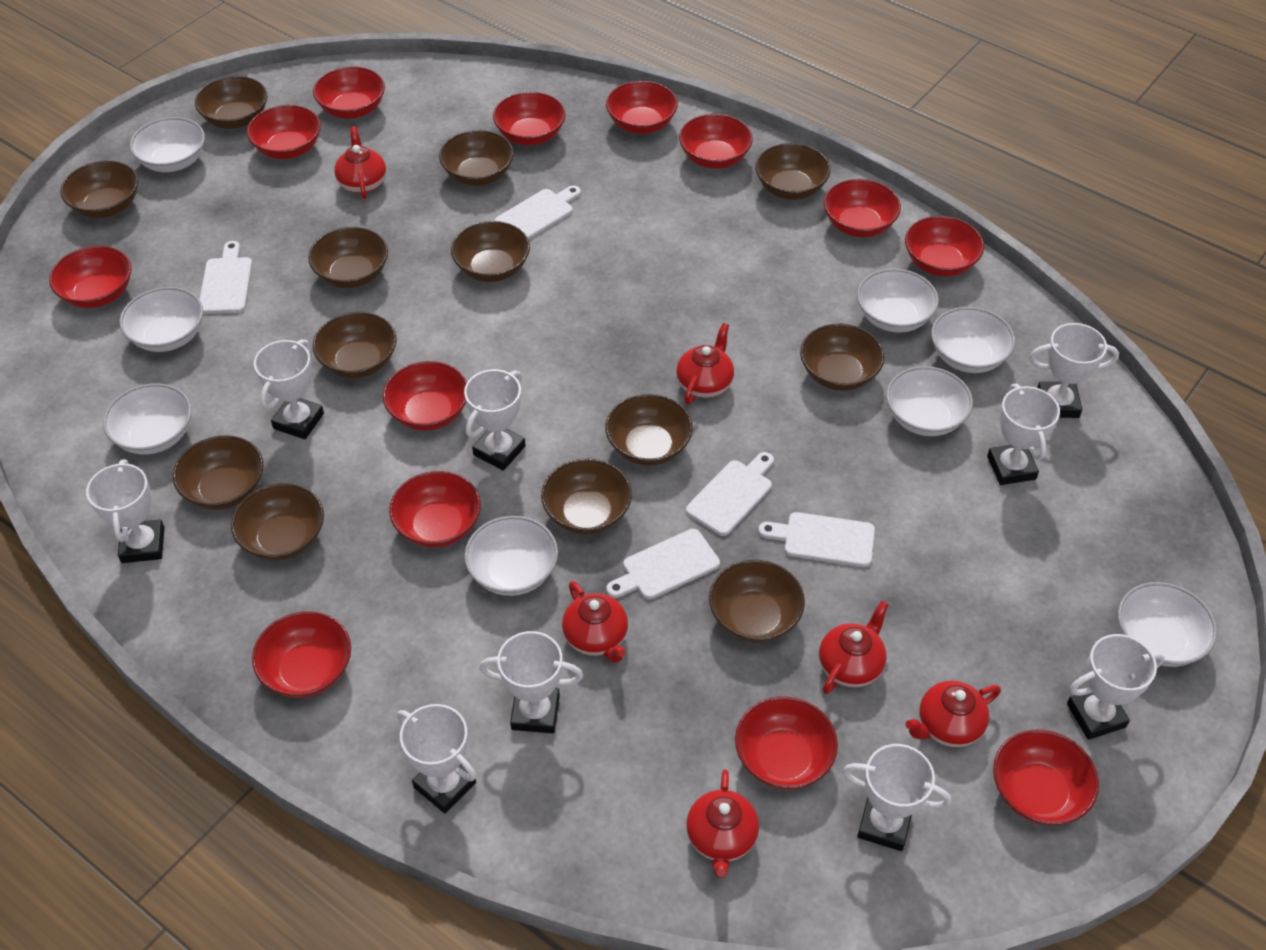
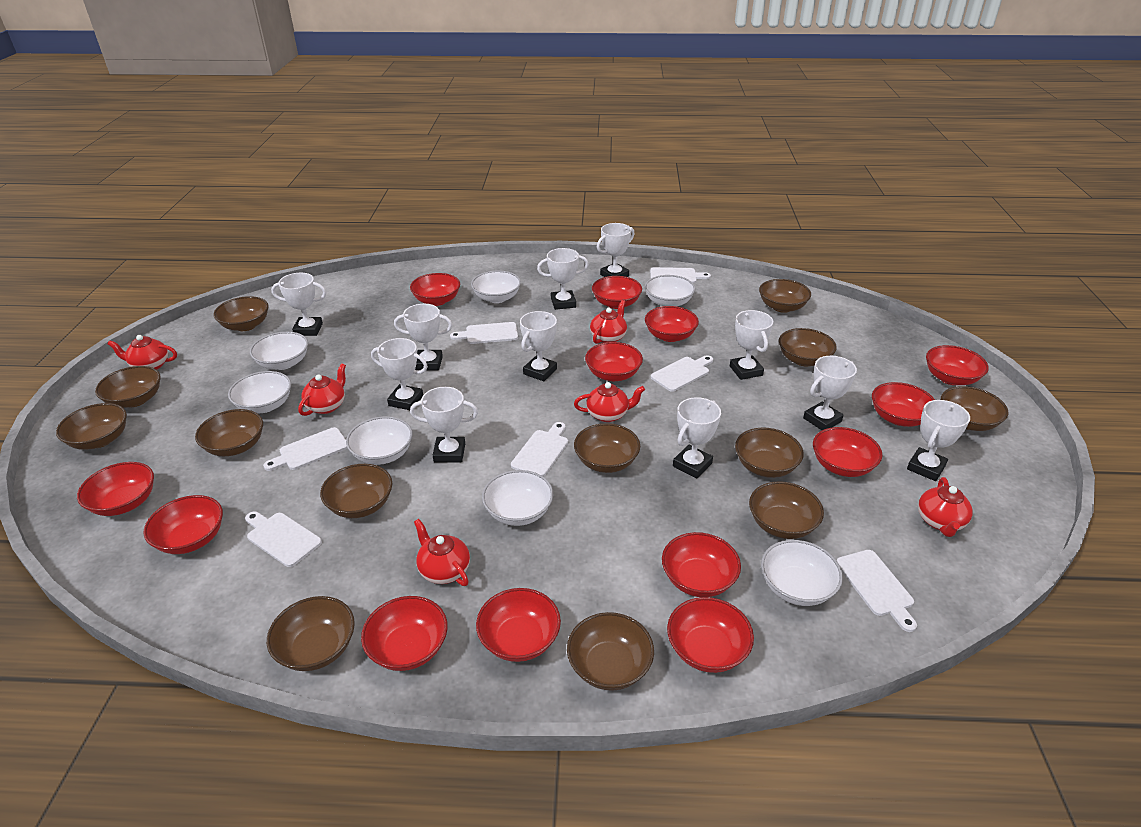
white bowl: [103,384,192,454] [119,287,203,352] [130,117,205,172] [464,516,558,596] [857,269,939,333] [886,366,973,436] [931,307,1015,373] [1118,582,1217,667] = 8 -> [228,371,291,414] [250,332,308,370] [346,416,413,465] [471,271,521,303] [482,470,553,526] [645,275,695,306] [761,540,843,606] = 7
white cutting board: [199,241,252,314] [494,185,581,240] [606,529,720,600] [686,452,774,536] [758,512,875,567] = 5 -> [245,511,322,567] [263,427,347,471] [450,322,518,344] [511,422,568,477] [650,267,711,283] [651,355,713,392] [837,550,917,632] = 7
white trophy: [86,459,165,563] [254,339,324,439] [397,704,476,814] [464,369,526,471] [479,631,583,733] [842,744,951,851] [987,384,1060,485] [1029,323,1119,418] [1067,634,1165,740] = 9 -> [271,273,326,336] [371,338,428,410] [394,304,452,370] [410,387,478,462] [520,311,557,381] [537,248,589,310] [597,223,635,277] [673,397,721,478] [730,310,773,380] [803,356,857,430] [907,400,970,481] = 11

